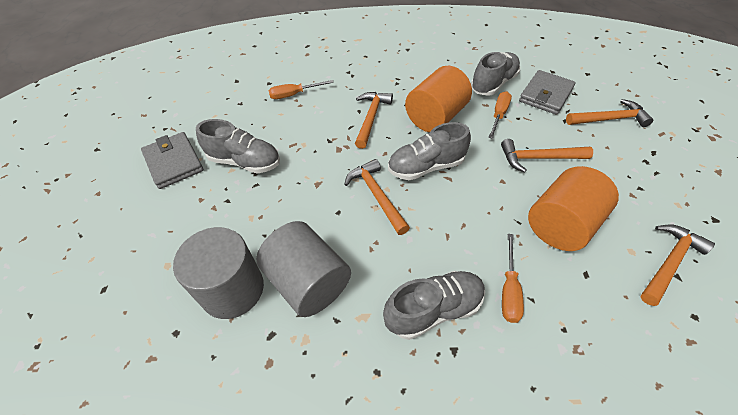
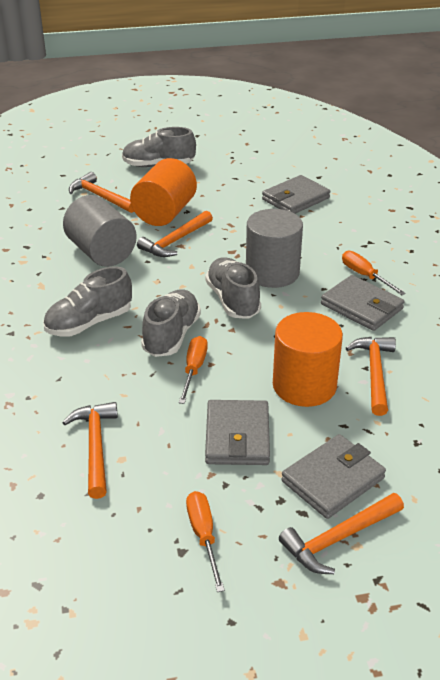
grey wallet: [141,132,204,189] [519,70,576,115] = 2 -> [205,400,270,465] [262,175,330,214] [281,434,386,519] [321,275,404,331] = 4

